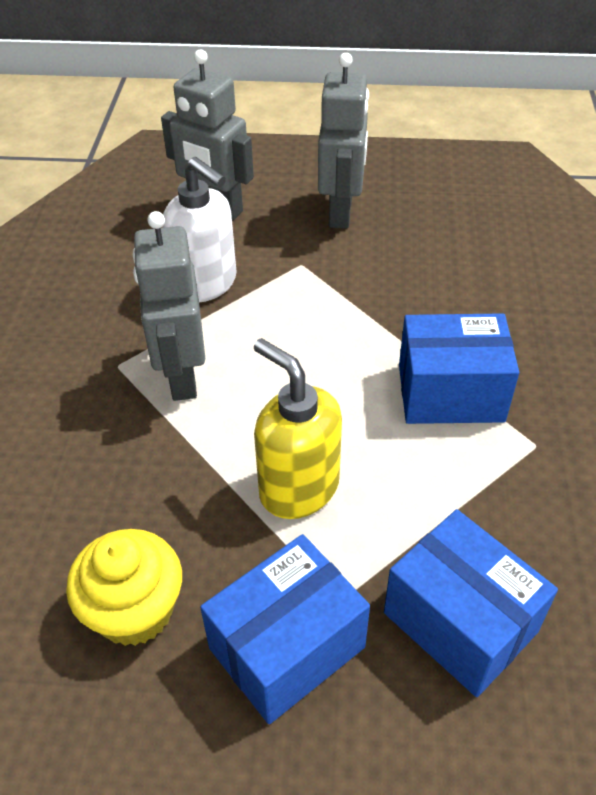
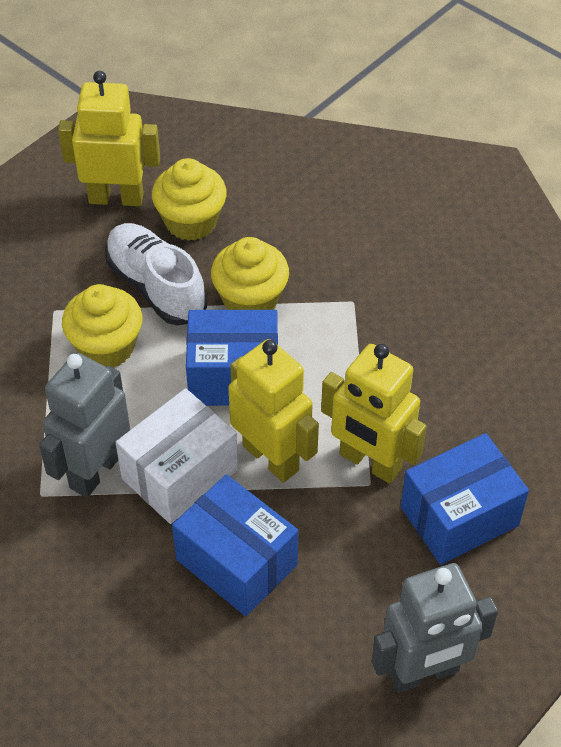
grey robot: [133,211,205,401] [161,50,254,221] [318,53,369,229] = 3 -> [39,353,130,498] [372,563,498,693] = 2
white box: none = 0 -> [115,388,238,524] = 1
white shoe: none = 0 -> [105,223,207,325] = 1
white soap dispenser: [162,157,236,302] = 1 -> none = 0
yellow cupcake: [66,529,182,646] = 1 -> [62,284,142,368] [152,158,227,241] [211,237,289,310] = 3
yellow robot: none = 0 -> [58,71,160,206] [228,339,319,482] [321,344,427,484] = 3
yellow soap dispenser: [254,338,342,519] = 1 -> none = 0

